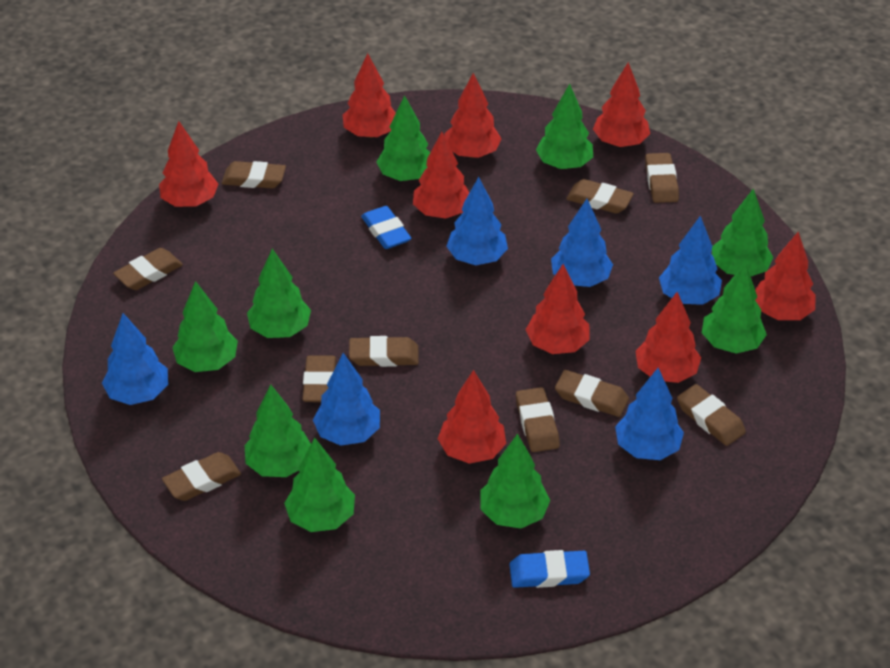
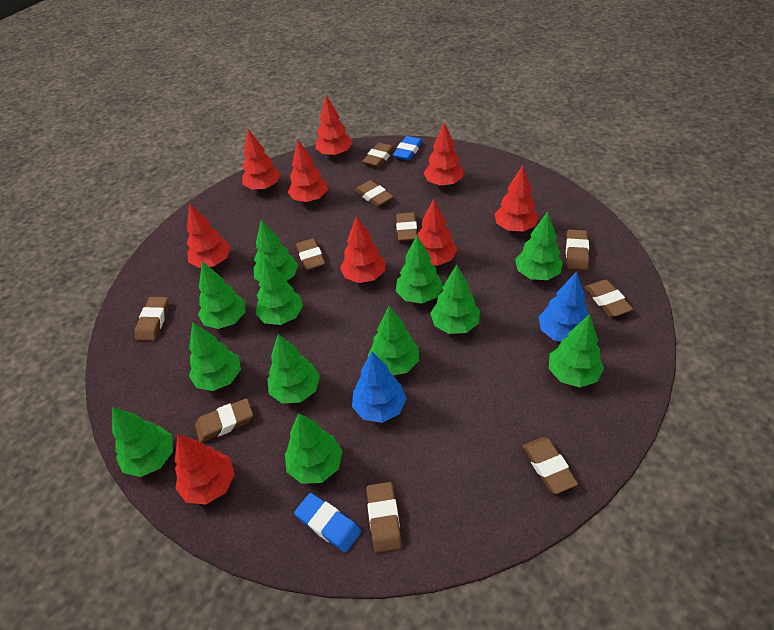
blue tree: [102,313,168,405] [313,353,380,446] [446,177,508,265] [551,199,613,287] [615,368,684,460] [659,216,722,305] = 6 -> [352,352,407,423] [539,271,588,342] = 2
green tree: [172,281,238,372] [245,385,311,477] [247,248,311,338] [284,438,355,532] [376,95,430,181] [480,434,550,528] [536,84,593,169] [702,262,767,354] [712,188,774,277] = 9 -> [112,407,173,477] [189,322,241,391] [198,261,245,329] [254,220,298,281] [256,257,303,325] [267,334,320,403] [285,413,343,484] [368,306,419,375] [396,235,443,304] [430,264,480,334] [515,212,563,280] [549,314,604,387] = 12

